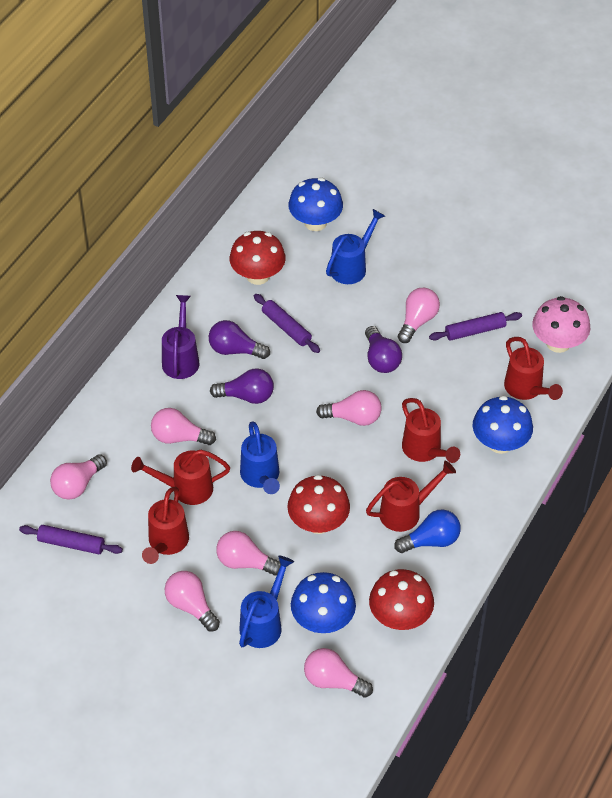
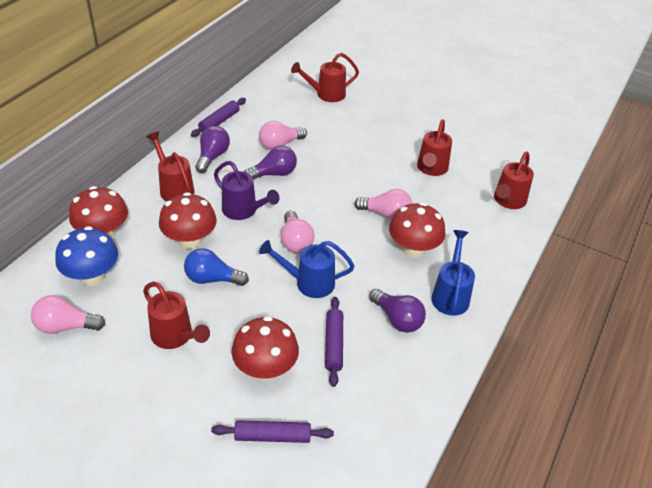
blue mushroom: [289,178,343,231] [291,572,356,633] [473,396,533,454] = 3 -> [55,226,118,286] = 1
blue watering can: [239,555,294,648] [240,421,280,494] [326,209,385,284] = 3 -> [259,240,354,298] [431,230,475,316] = 2
pink light bulb: [50,454,107,500] [151,408,216,445] [165,571,220,631] [216,531,281,576] [304,648,373,698] [316,390,382,426] [398,288,440,343] = 7 -> [31,295,105,334] [259,121,307,150] [281,211,315,253] [354,189,412,220] = 4
pink mushroom: [532,296,590,353] = 1 -> none = 0
red mushroom: [230,231,286,285] [287,475,350,534] [369,569,434,630] = 3 -> [69,186,128,238] [159,192,217,249] [232,316,299,380] [389,202,445,258] = 4

